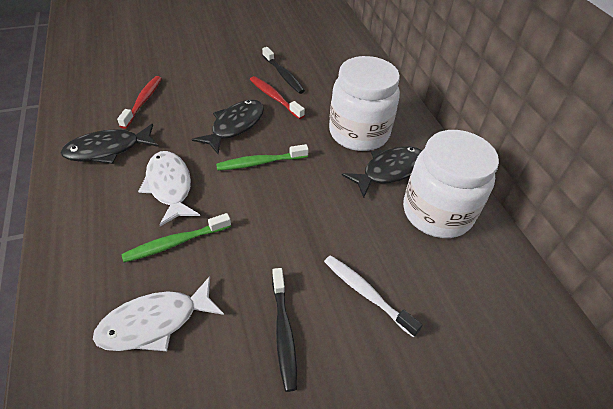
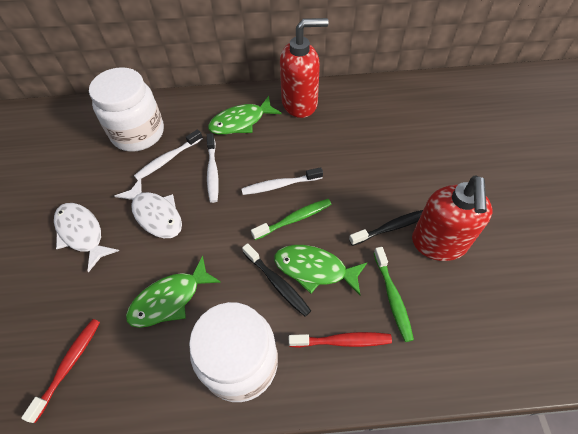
black fish: [61,124,159,164] [192,100,264,154] [342,146,422,198] = 3 -> none = 0
green fish: none = 0 -> [126,256,221,328] [208,96,282,135] [274,245,367,295] = 3
red soap dispenser: none = 0 -> [280,18,329,118] [412,176,492,261] = 2
white toothbrush: [324,255,423,337] = 1 -> [134,129,203,180] [207,133,219,203] [242,167,323,195] = 3

